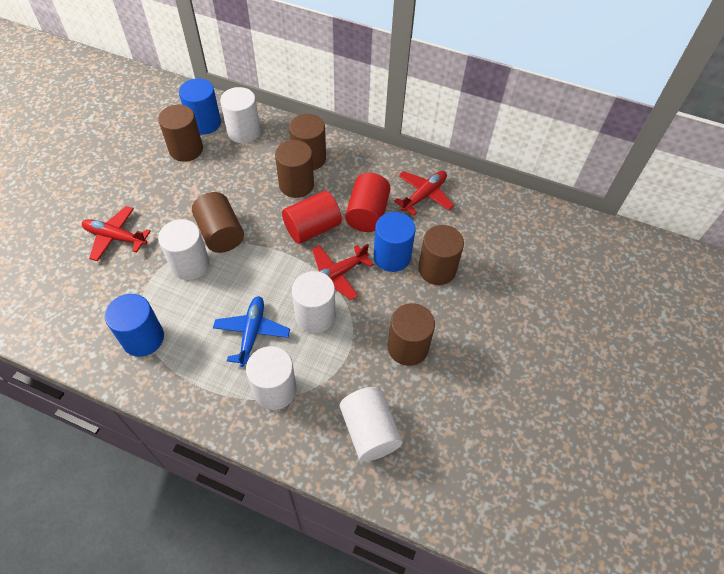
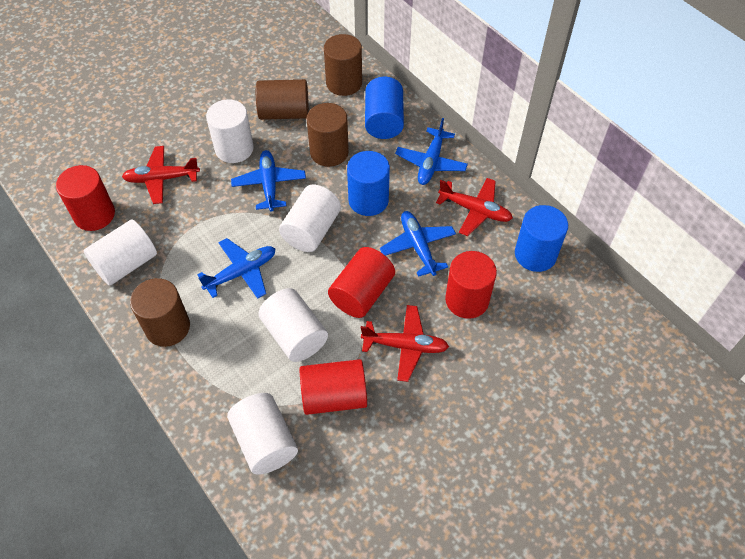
blue plane: [213,296,290,367] = 1 -> [197,238,276,299] [231,150,306,212] [380,211,456,277] [395,118,468,185] = 4
brown cylinder: [158,105,203,162] [192,192,244,253] [275,140,314,198] [289,114,326,170] [388,303,435,366] [418,225,464,285] = 6 -> [130,278,190,347] [256,79,309,120] [307,103,349,167] [324,34,362,96] = 4
red cylinder: [282,191,342,244] [345,173,390,232] = 2 -> [56,165,115,231] [299,359,367,415] [328,247,395,318] [445,251,497,319] = 4

